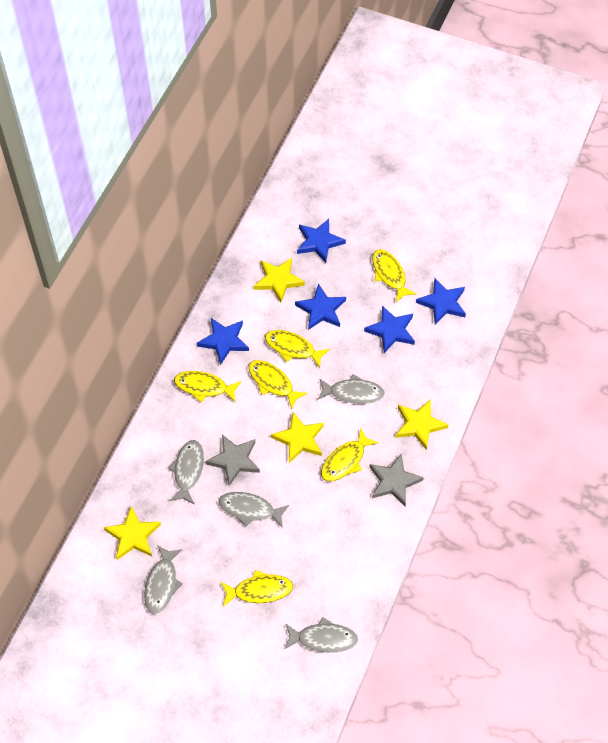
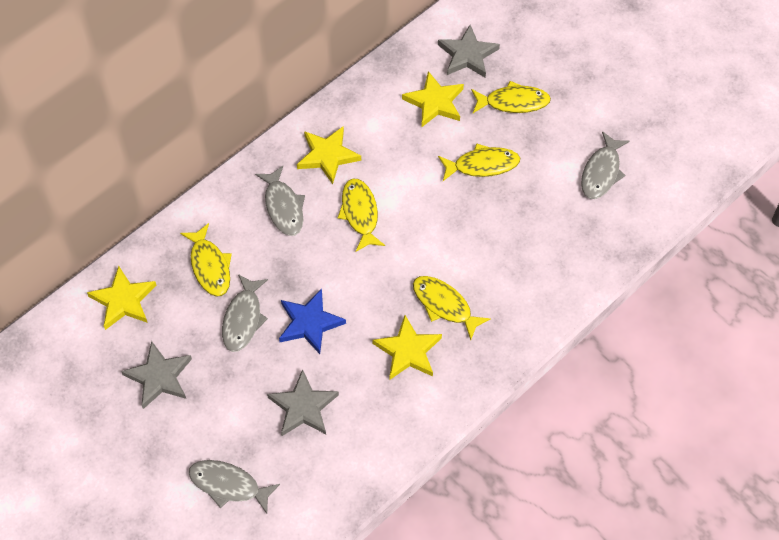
blue star: [197,318,249,365] [295,284,346,330] [297,219,346,263] [364,305,415,353] [416,278,466,325] = 5 -> [279,289,346,354] = 1
grey fish: [144,545,182,614] [168,440,204,504] [219,492,289,528] [284,617,358,653] [317,374,385,404] = 5 -> [189,460,280,514] [222,274,268,352] [255,166,305,236] [581,131,630,199] = 4
grey star: [205,435,260,486] [370,454,424,506] = 2 -> [121,341,192,409] [267,369,339,436] [438,25,500,77] = 3
yellow fish: [174,371,241,403] [221,570,293,607] [249,360,308,409] [265,330,330,368] [321,428,379,481] [372,249,417,303] = 6 -> [180,223,232,297] [338,179,385,252] [413,276,491,340] [438,143,520,181] [471,81,551,113] = 5

